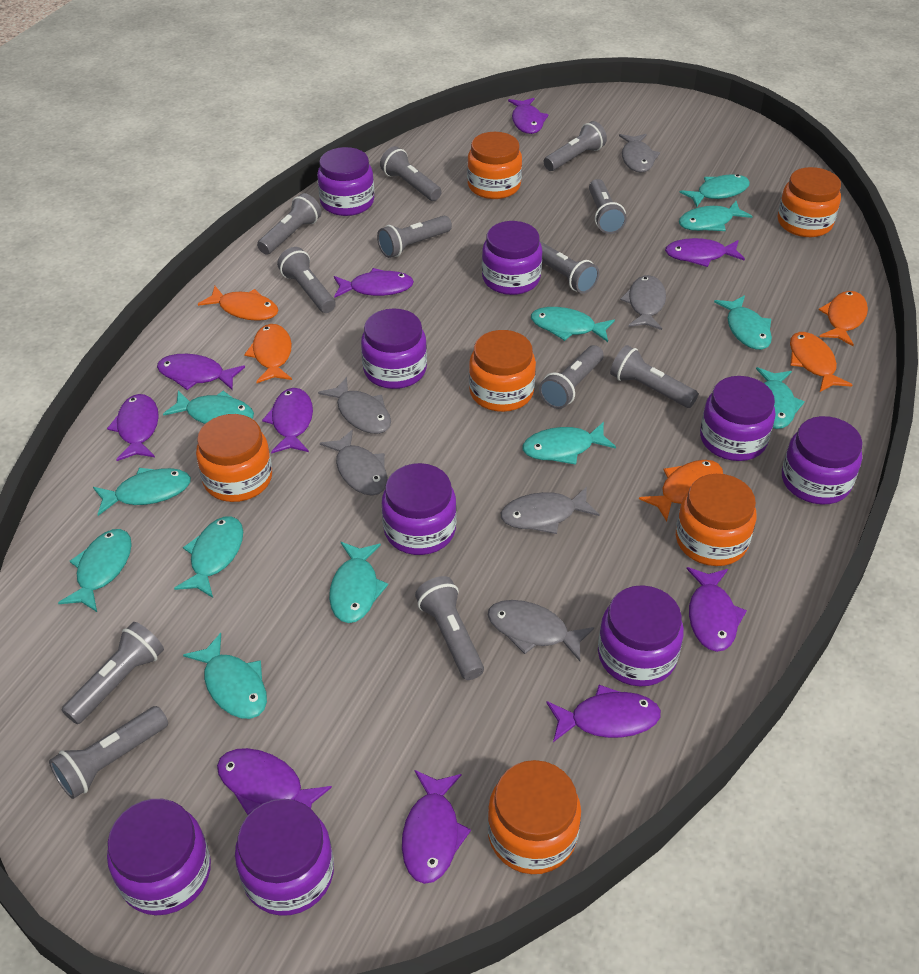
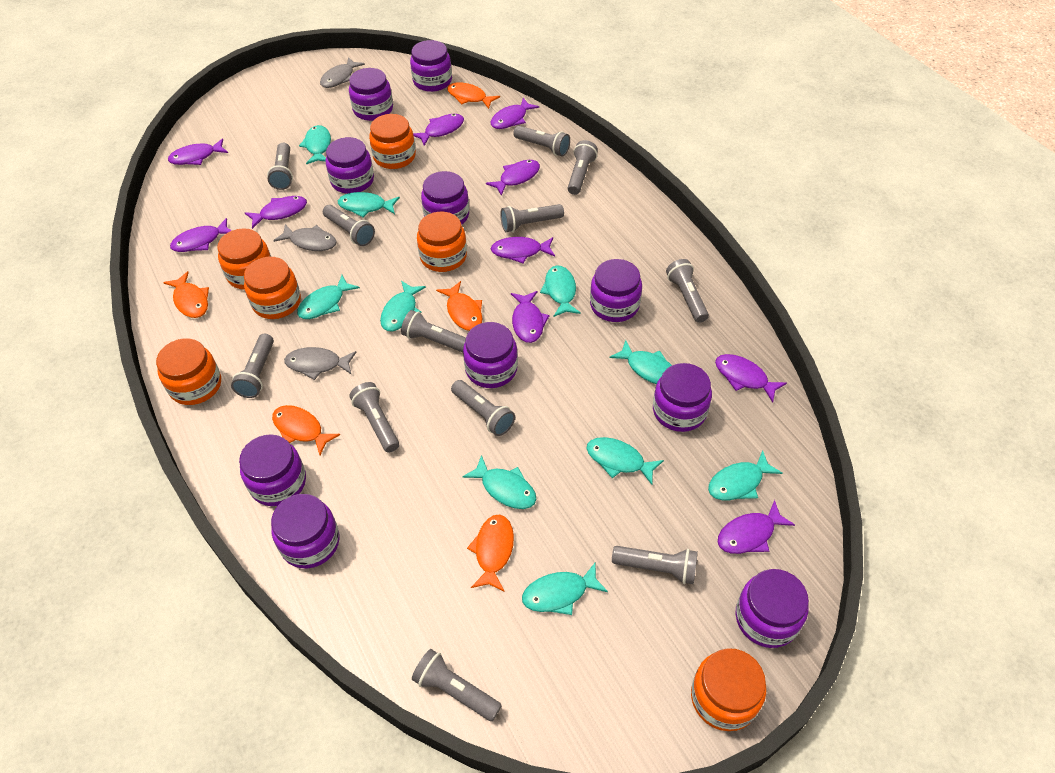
grey fish: [318,377,391,434] [320,430,388,496] [488,600,594,661] [501,487,599,534] [619,134,660,173] [620,275,666,330] = 6 -> [273,224,337,251] [284,347,357,380] [320,57,365,88] = 3
purple jar: [107,799,211,915] [235,799,334,916] [317,147,374,216] [361,308,427,389] [382,463,457,555] [482,221,542,295] [598,585,684,686] [700,376,775,461] [782,416,862,504] = 9 -> [239,434,306,506] [271,494,340,569] [325,137,374,194] [349,68,393,121] [410,40,452,92] [421,171,469,225] [463,322,518,388] [590,259,642,322] [653,363,712,432] [735,569,809,648] = 10
turquoise fish: [58,529,132,612] [93,468,191,516] [163,391,254,424] [174,516,243,598] [183,633,267,719] [329,542,388,623] [522,422,616,465] [531,307,615,342] [679,174,750,208] [679,201,752,231] [714,295,772,350] [756,367,805,429] = 12 -> [297,275,360,319] [299,125,331,164] [338,192,400,217] [380,281,426,331] [462,455,536,509] [522,563,608,615] [540,265,581,317] [586,437,664,485] [609,340,672,384] [708,450,782,500] = 10

